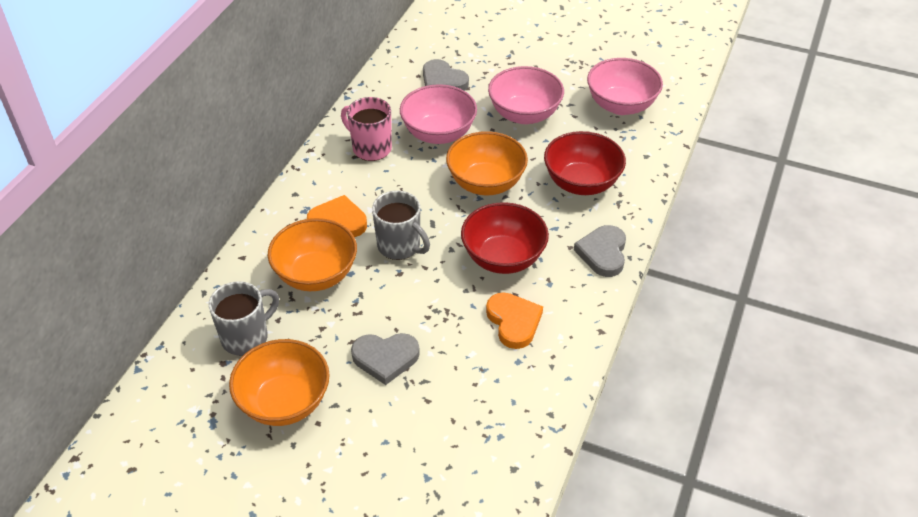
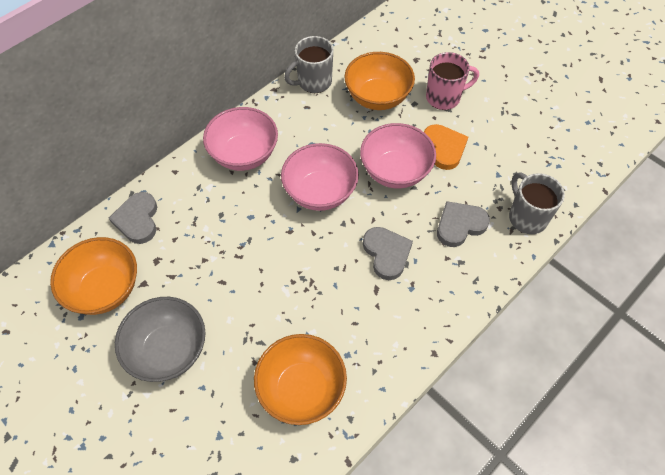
grey bowl: none = 0 -> [115,297,206,382] = 1
orange heart: [307,195,367,237] [486,292,543,349] = 2 -> [424,124,468,170] = 1
red bowl: [461,202,549,274] [544,131,626,195] = 2 -> none = 0

